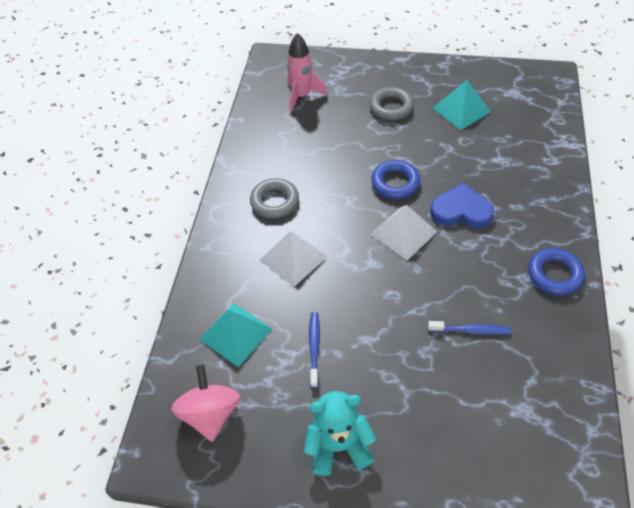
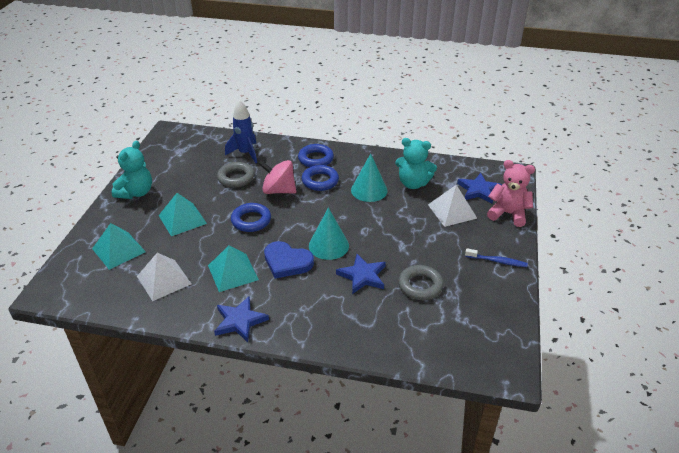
blue ring: [371,160,420,199] [528,248,585,296] = 2 -> [231,203,271,232] [298,144,334,167] [301,165,339,191] = 3
blue rocket: none = 0 -> [225,100,257,163] = 1
blue star: none = 0 -> [214,296,269,342] [336,254,386,294] [457,173,502,203] = 3
blue toothbrush: [309,312,320,388] [428,321,511,335] = 2 -> [465,248,528,267] = 1
pink rocket: [287,33,327,113] = 1 -> none = 0
pink teddy bear: none = 0 -> [487,160,535,227] = 1
turquoise cone: none = 0 -> [309,207,349,260] [351,154,388,202] = 2
turquoise pyramid: [199,303,272,367] [433,80,491,130] = 2 -> [92,223,146,270] [158,193,207,236] [208,245,259,292] = 3
turquoise teddy bear: [304,391,376,476] = 1 -> [112,141,152,199] [395,138,437,189] = 2

